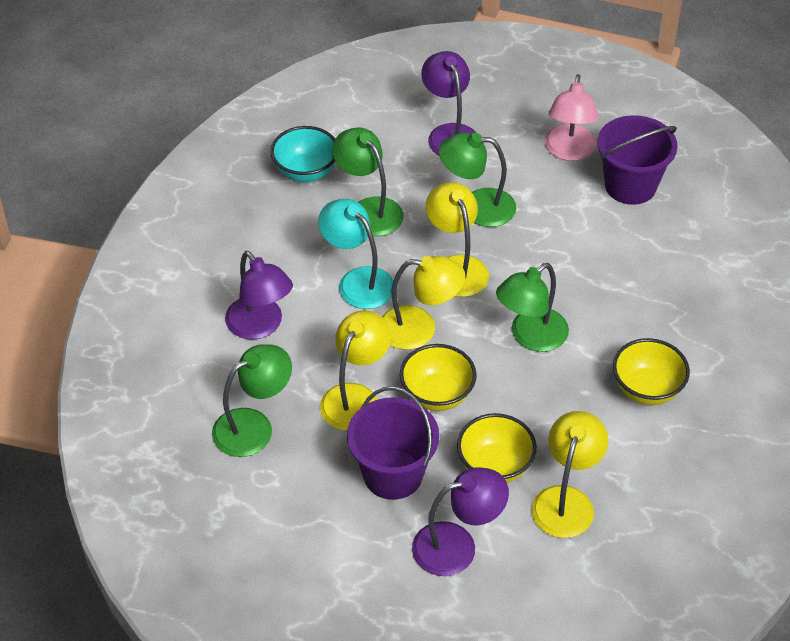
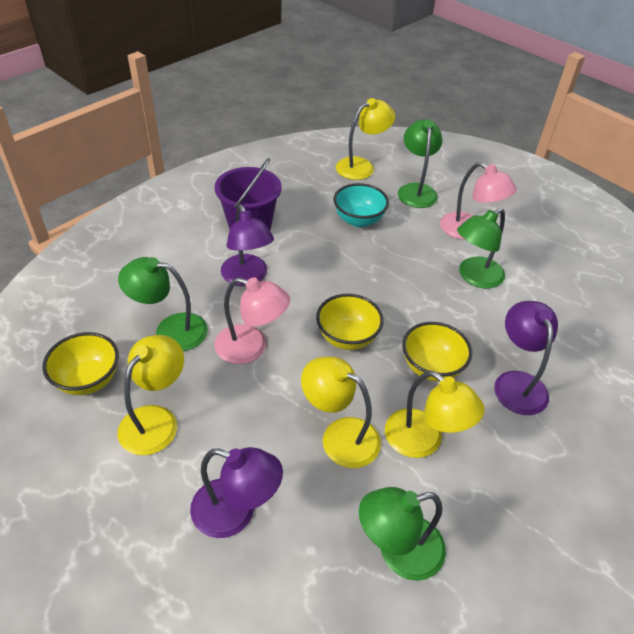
pink lamp: [545,74,599,161] = 1 -> [214,277,290,364] [440,162,516,240] = 2
purple bucket: [347,386,439,500] [597,115,678,205] = 2 -> [214,158,282,230] = 1
turquoise lamp: [318,199,393,309] = 1 -> none = 0

